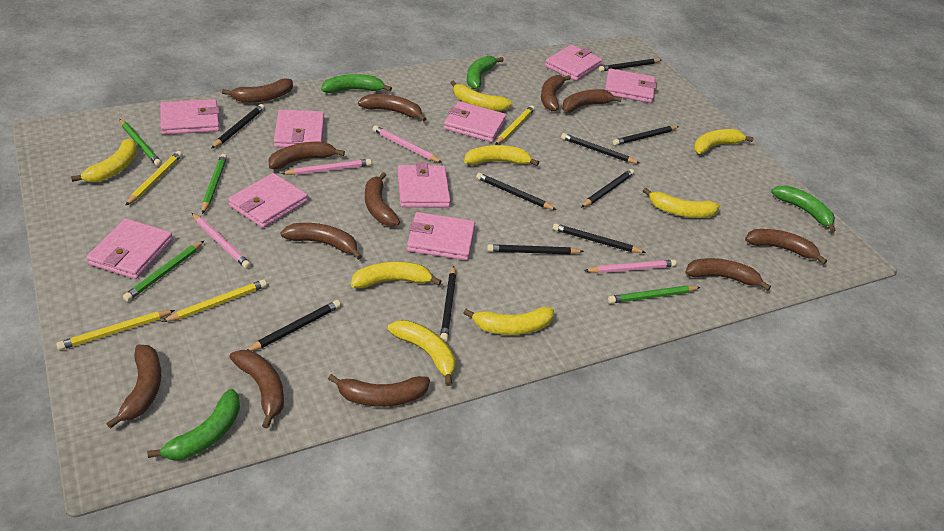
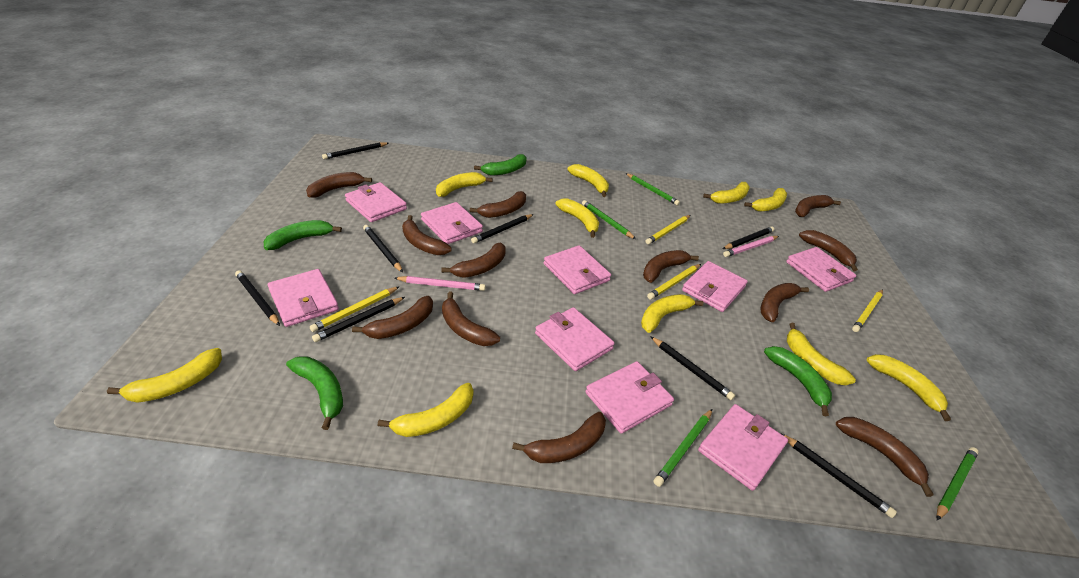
black pencil: [211,104,265,149] [247,300,341,351] [440,266,456,342] [476,173,557,210] [487,244,584,254] [553,223,646,253] [561,133,640,164] [581,169,634,208] [599,59,661,72] [613,126,679,146] = 10 -> [235,270,280,326] [312,297,405,342] [322,142,388,160] [363,225,403,272] [471,214,534,244] [650,336,735,400] [723,226,774,249] [780,433,897,518] = 8
pink pencil: [192,213,251,269] [281,159,372,175] [373,125,442,163] [584,260,677,273] = 4 -> [395,276,486,291] [723,236,779,257] = 2
yellow banana: [71,138,138,182] [351,262,441,288] [388,320,456,386] [451,80,513,111] [463,307,554,335] [464,145,539,166] [643,188,720,218] [694,129,754,154] = 8 -> [107,348,222,403] [378,383,474,437] [436,172,493,197] [555,198,599,238] [568,164,609,197] [641,294,704,333] [703,182,750,204] [744,188,787,212] [787,322,856,385] [867,354,951,421] = 10

